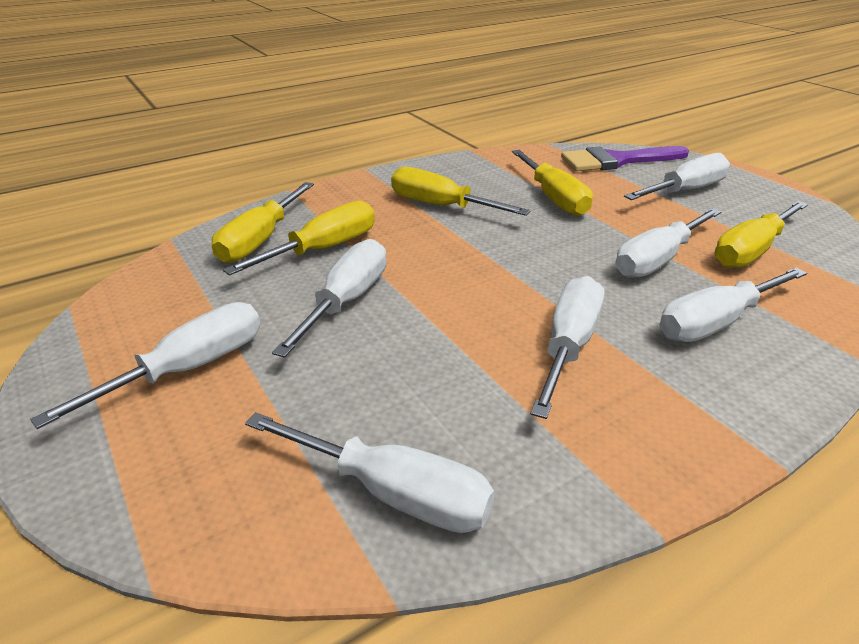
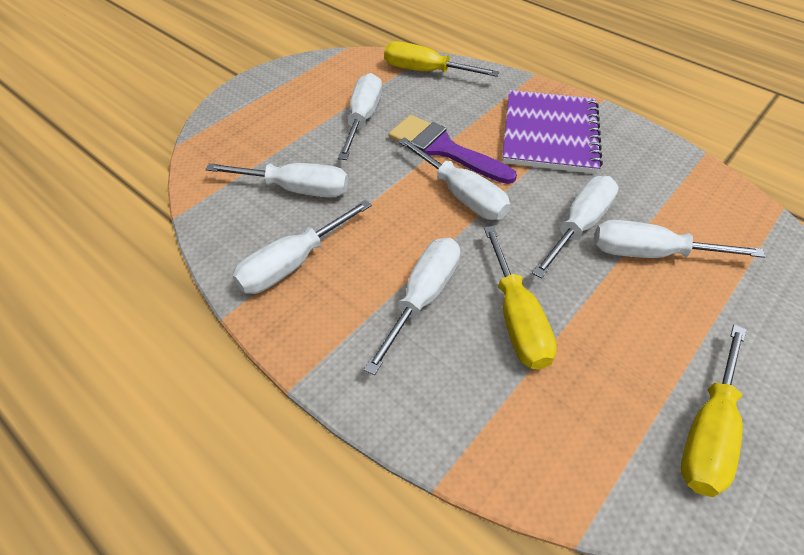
purple notebook: none = 0 -> [502,90,603,174] = 1
yellow screwdriver: [212,182,314,263] [223,201,375,276] [391,167,530,216] [512,150,593,216] [714,201,808,268] = 5 -> [384,41,500,77] [484,226,557,370] [681,325,746,497] = 3

